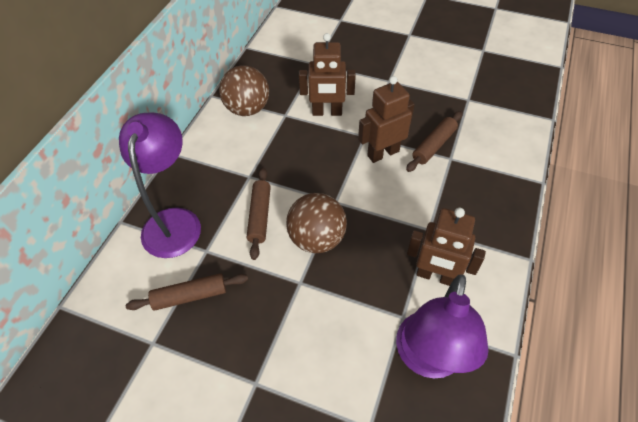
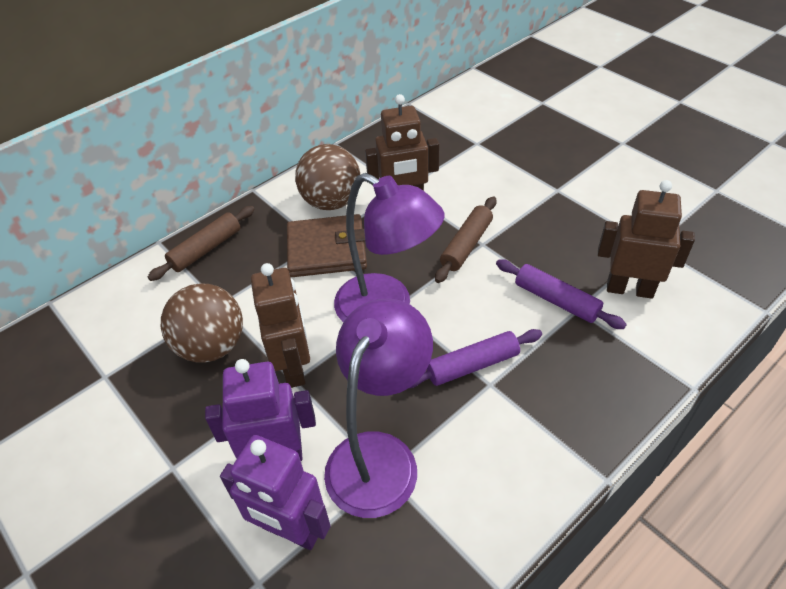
brown rolling pin: [126,273,248,310] [247,168,271,260] [406,111,463,172] = 3 -> [148,206,255,281] [435,196,496,283] = 2
brown wallet: none = 0 -> [287,214,367,277] = 1
purple robot: none = 0 -> [205,359,316,461] [220,435,331,550] = 2
purple rolling pin: none = 0 -> [410,329,542,388] [496,259,627,329] = 2

